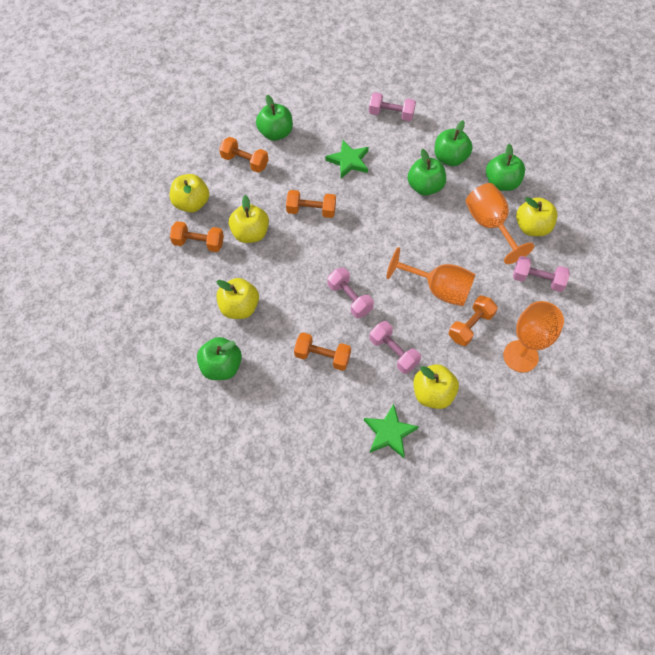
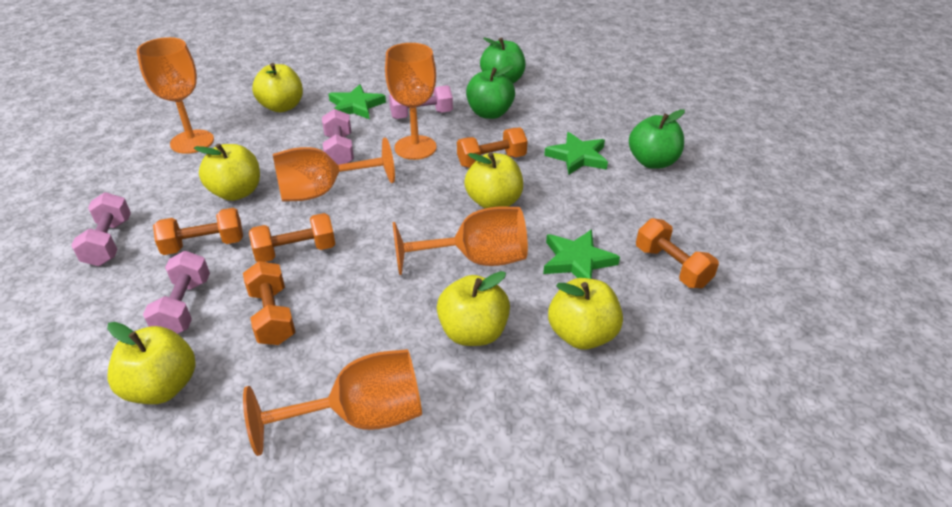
green apple: [197,337,242,380] [256,95,293,141] [408,149,446,196] [434,120,473,166] [486,144,525,191] = 5 -> [466,65,515,119] [480,37,526,83] [629,109,685,169] = 3
green star: [325,140,369,178] [364,404,419,458] = 2 -> [329,84,386,120] [543,230,620,279] [544,132,608,175] = 3
orange goblet: [386,247,475,306] [466,183,534,264] [503,301,564,373] = 3 -> [137,37,214,154] [243,349,422,456] [273,137,395,202] [385,43,437,160] [393,207,528,275] = 5
yellow apple: [170,174,209,213] [216,278,259,319] [229,195,269,243] [413,364,459,409] [516,197,558,236] = 5 -> [107,322,195,404] [194,143,260,201] [252,63,303,112] [437,271,510,346] [464,153,523,208] [548,278,623,349] = 6

